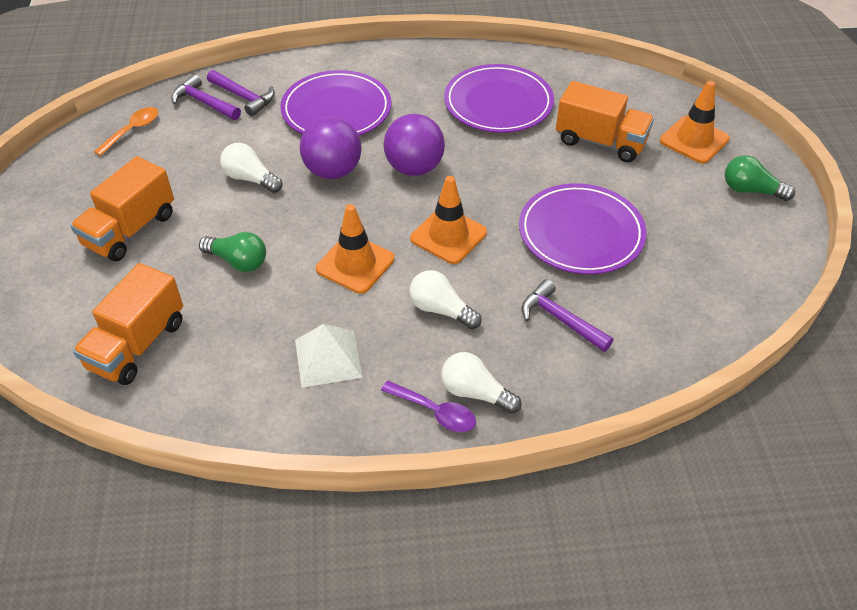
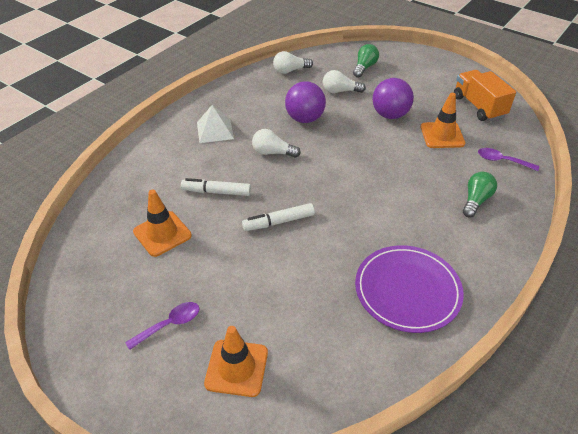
orange spoon: [94,107,158,156] = 1 -> none = 0
orange truck: [70,156,174,262] [73,263,183,385] [556,81,654,162] = 3 -> [454,70,516,121] = 1
purple hammer: [171,74,241,120] [207,70,275,116] [522,279,613,352] = 3 -> none = 0
purple plate: [280,70,391,136] [444,64,554,133] [519,183,646,274] = 3 -> [355,245,464,333] = 1
purple spoon: [381,381,476,432] = 1 -> [125,302,199,350] [478,148,539,171] = 2
white marker: none = 0 -> [181,178,251,196] [242,203,315,231] = 2

